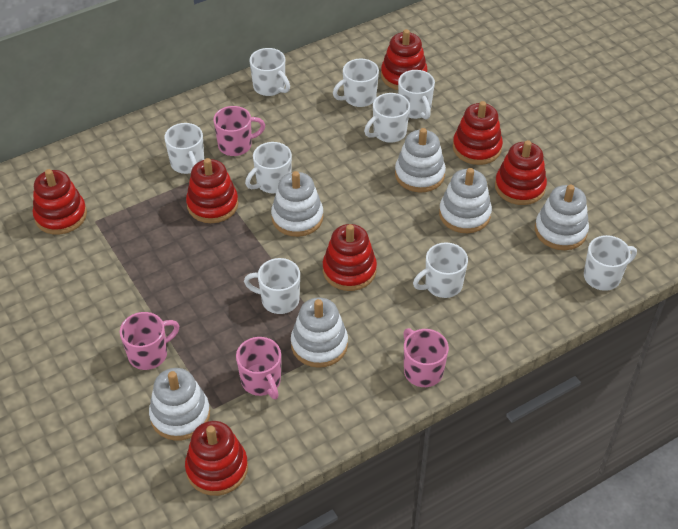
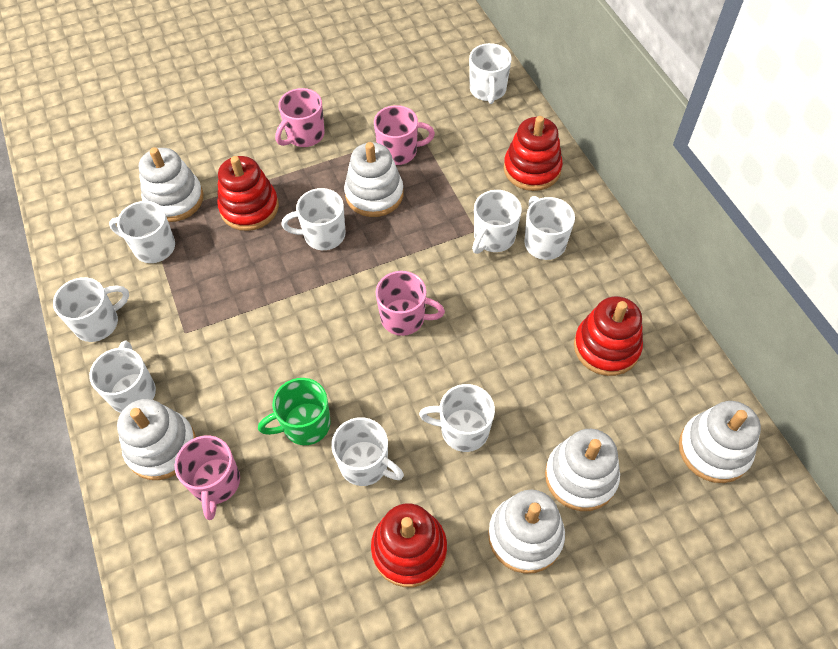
green mug: none = 0 -> [258,378,330,445] = 1
red stacking toy: [33,169,87,235] [185,421,248,496] [186,158,238,223] [323,224,377,291] [381,29,428,90] [453,101,503,165] [495,140,547,205] = 7 -> [217,156,279,231] [371,503,447,587] [504,116,563,191] [574,296,643,376] = 4

